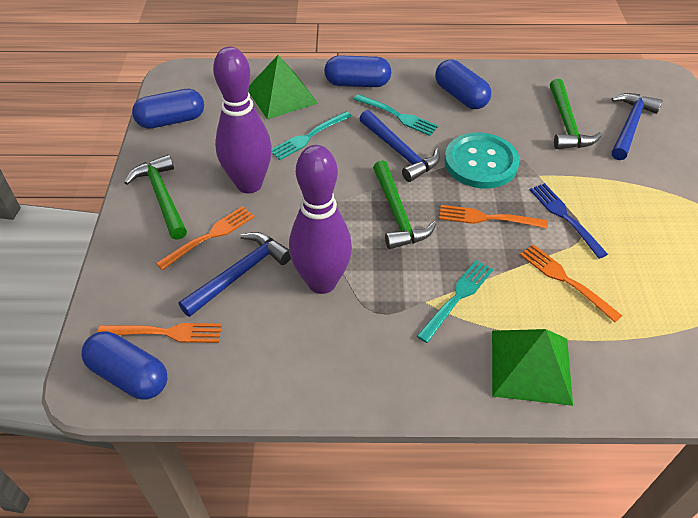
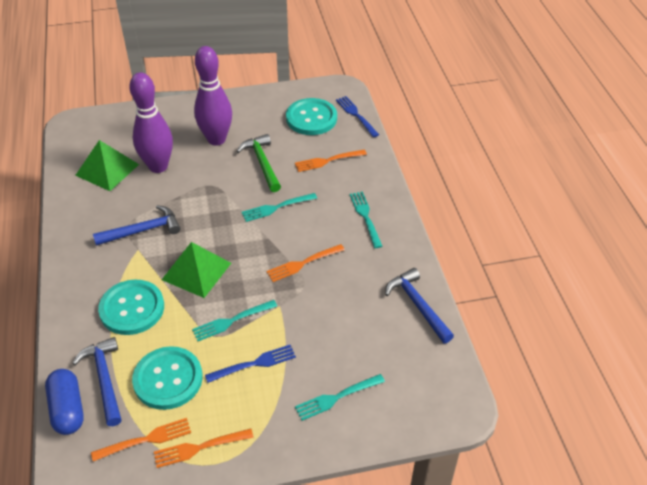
blue capsule: [81,331,167,400] [132,89,204,129] [324,55,392,87] [435,60,491,109] = 4 -> [45,369,84,435] = 1
blue fork: [530,183,608,259] = 1 -> [205,345,296,383] [336,96,379,137] = 2
green hammer: [124,155,187,240] [373,160,436,249] [550,79,602,149] = 3 -> [237,134,281,192] = 1
turquoise button: [444,133,520,188] = 1 -> [98,280,164,335] [132,346,203,410] [286,98,337,135] = 3
turquoise fork: [271,111,352,160] [353,94,439,136] [417,260,493,343] = 3 -> [192,300,277,341] [242,193,317,222] [295,374,385,421] [350,191,382,248] = 4

